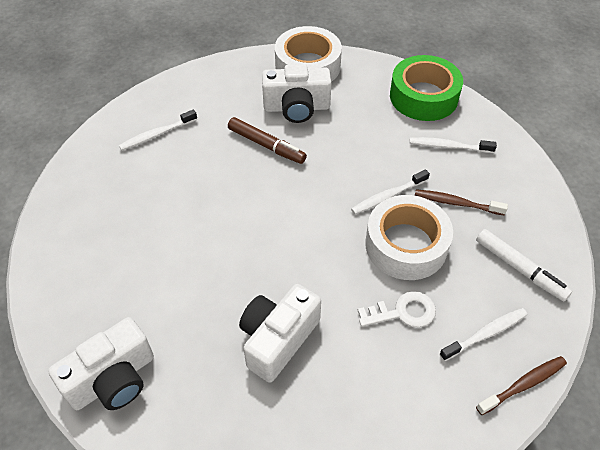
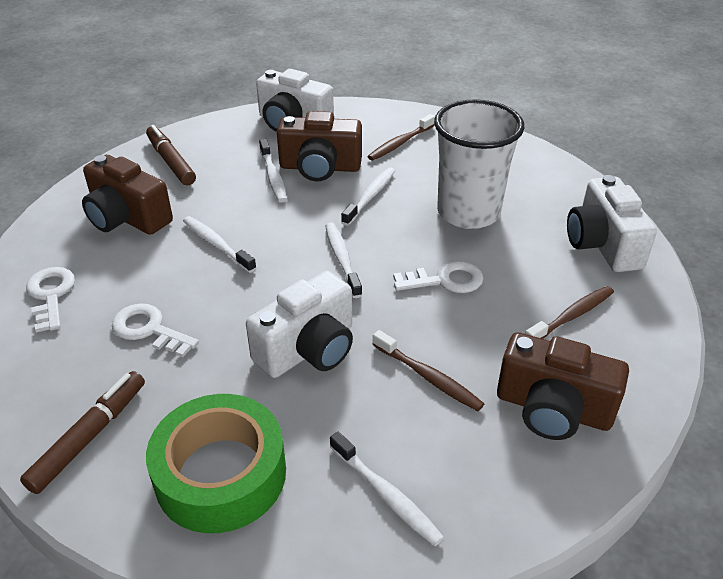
brown camera: none = 0 -> [82,155,173,235] [277,111,362,181] [497,332,629,440] = 3
brown marker: [228,117,307,164] = 1 -> [20,371,145,494] [146,125,196,185] = 2
brown toothbrush: [415,189,508,215] [476,356,567,415] = 2 -> [367,114,435,161] [372,330,484,411] [525,286,614,339] = 3
white cup: none = 0 -> [434,99,524,229] = 1
white key: [358,291,436,327] = 1 -> [26,267,75,333] [112,303,199,357] [393,261,484,293] = 3
white marker: [476,229,572,301] = 1 -> none = 0
white tape: [275,26,342,82] [365,195,453,280] = 2 -> none = 0
white toothbrush: [119,109,197,151] [351,170,430,214] [410,137,497,153] [440,308,527,361] = 4 -> [183,216,257,273] [259,139,287,203] [325,222,362,298] [330,432,444,546] [341,167,395,226] = 5

